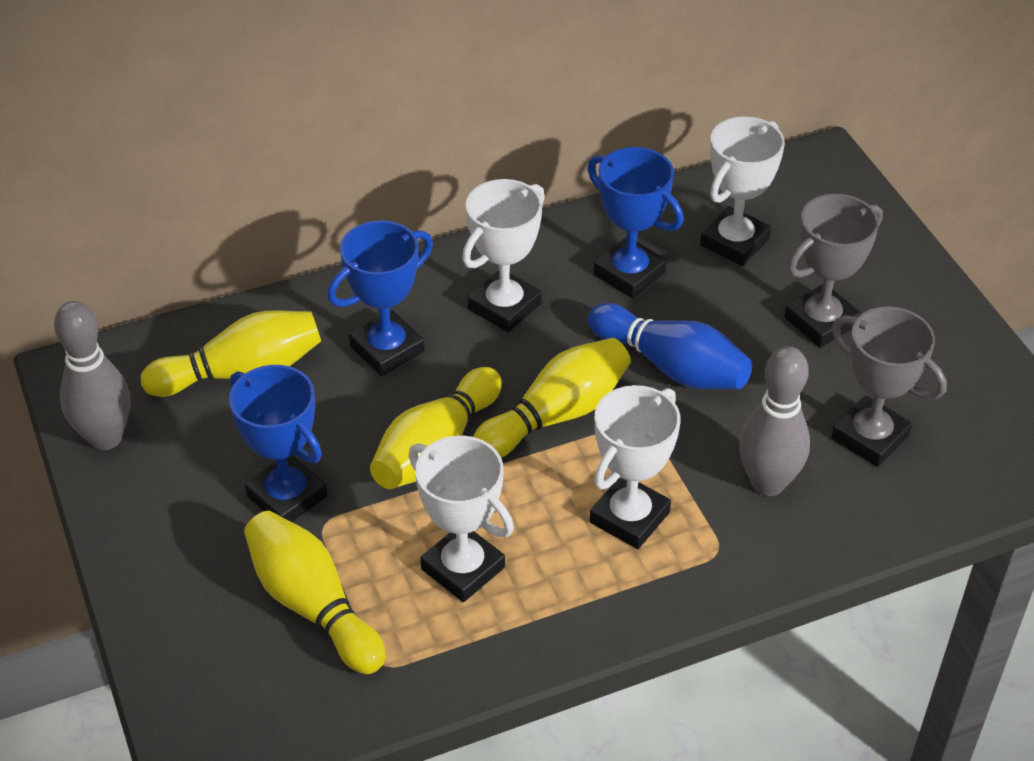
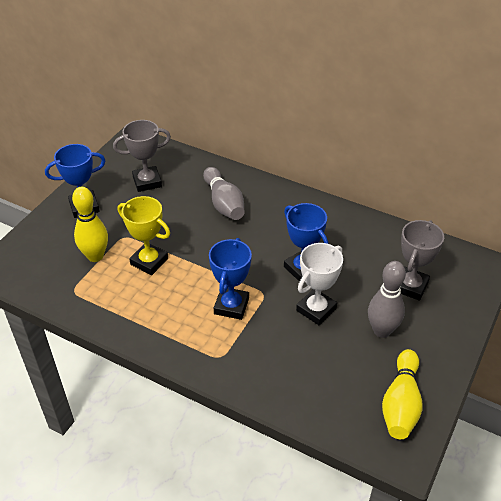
blue bowling pin: [588,303,752,389] = 1 -> none = 0
white trophy: [408,436,514,602] [462,179,545,332] [590,385,680,549] [700,116,785,266] = 4 -> [296,243,343,325] = 1
yellow bowling pin: [141,311,321,397] [244,511,386,674] [370,367,502,489] [473,338,631,458] = 4 -> [72,187,108,262] [382,349,423,439] = 2
yellow trophy: none = 0 -> [118,196,170,275] = 1

